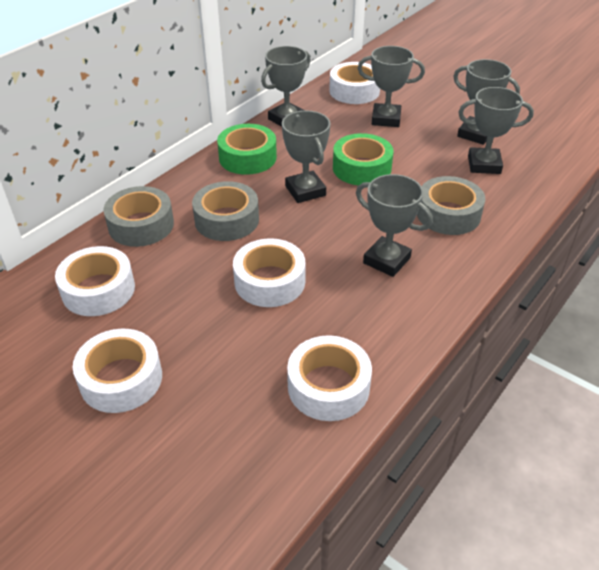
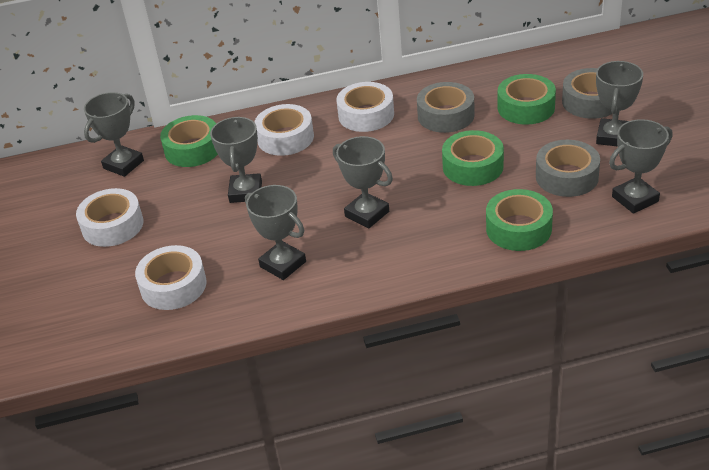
green tape: [217,124,277,175] [333,133,393,186] = 2 -> [160,115,218,167] [442,130,504,186] [486,189,553,251] [498,74,556,125] = 4
white tape: [55,246,135,316] [73,329,162,413] [233,238,306,307] [287,335,372,421] [329,62,380,104] = 5 -> [76,188,143,247] [135,245,207,310] [254,104,314,156] [336,82,394,132] = 4

